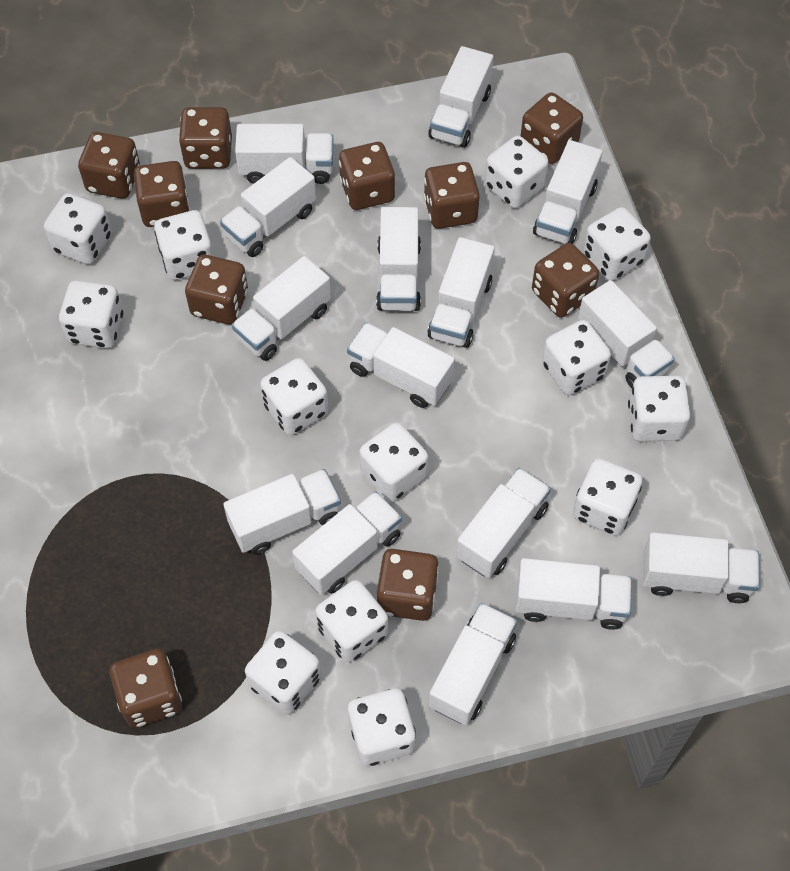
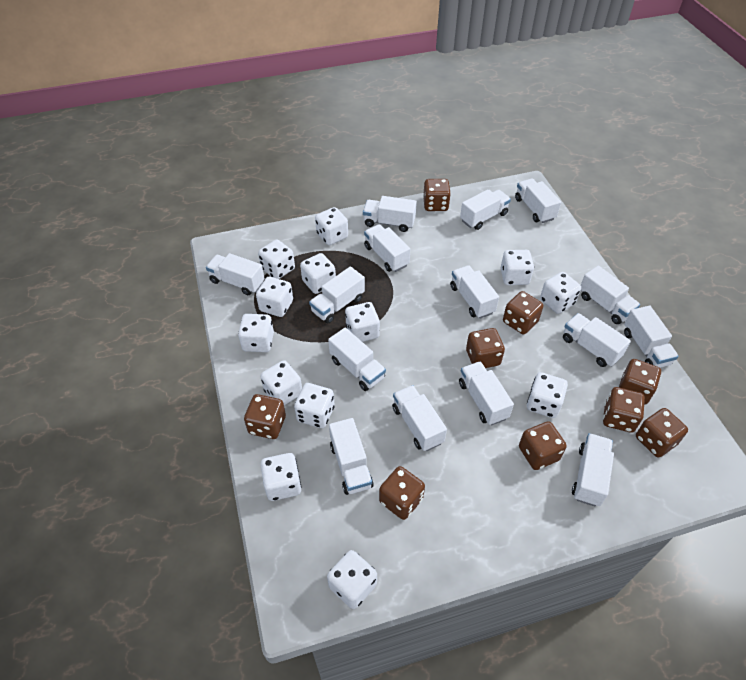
brown dice: [78,132,140,199] [109,649,182,728] [134,161,190,227] [179,107,232,169] [185,255,248,325] [339,142,395,210] [377,549,439,621] [424,162,480,229] [521,92,583,164] [532,243,599,318] = 10 -> [244,394,286,439] [379,466,425,520] [423,179,451,211] [466,328,505,368] [503,291,543,334] [519,421,567,470] [603,387,645,433] [619,359,661,405] [636,408,688,457] = 9

